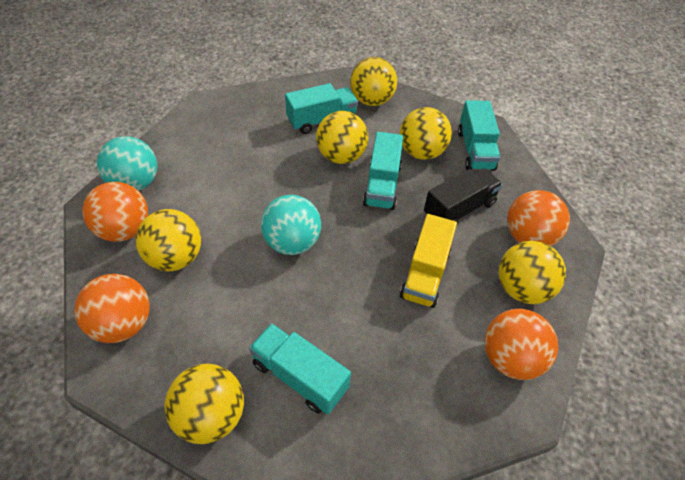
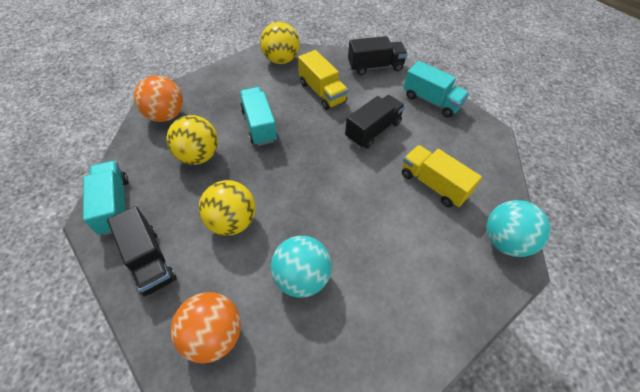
black truck: [424,169,503,224] = 1 -> [107,206,177,297] [345,95,405,148] [348,36,408,75] = 3
orange ball: [74,274,150,343] [82,182,148,242] [484,309,558,380] [507,190,570,246] = 4 -> [134,76,183,122] [171,292,241,363] = 2
turquoise truck: [249,323,351,415] [285,83,358,134] [363,132,403,210] [458,100,500,171] = 4 -> [83,161,128,235] [239,87,278,146] [404,61,469,118] = 3
yellow ball: [136,209,201,272] [164,364,244,444] [316,111,368,164] [350,57,397,106] [400,107,452,160] [499,241,566,304] = 6 -> [166,115,218,165] [199,180,256,236] [260,22,300,64] = 3
yellow truck: [400,214,457,308] = 1 -> [298,50,348,110] [402,145,482,207] = 2

